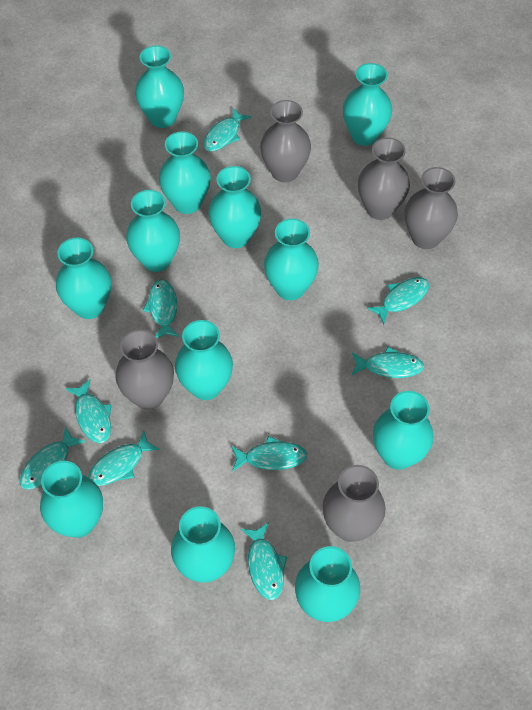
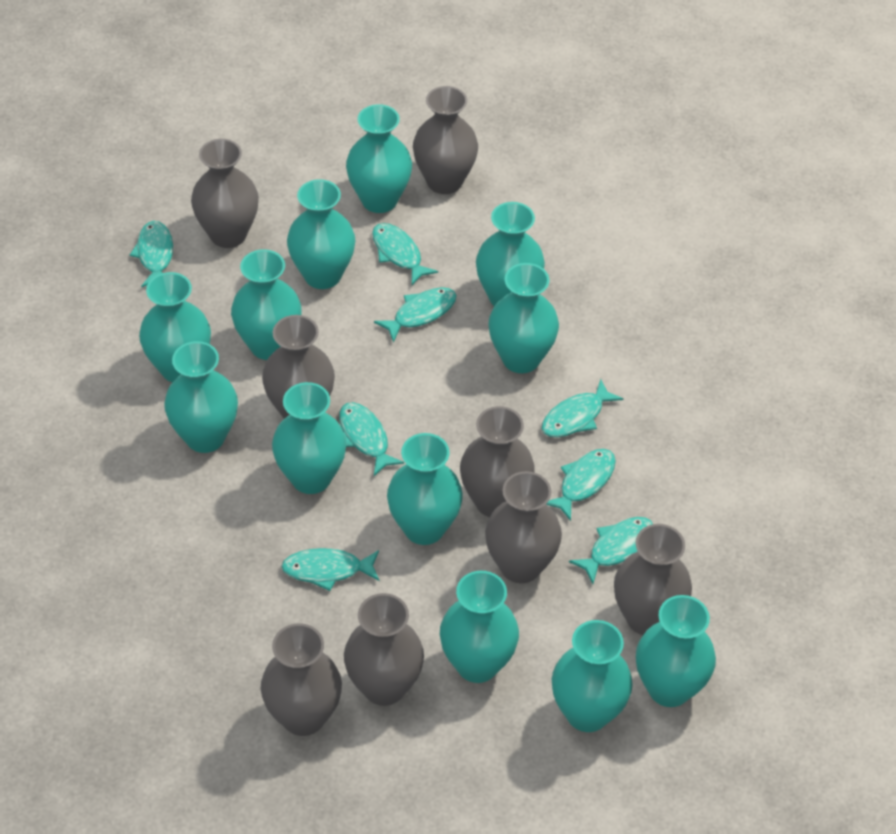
grey vase: [115,329,174,410] [260,100,311,183] [323,465,386,542] [358,138,410,220] [405,167,458,249] = 5 -> [191,139,259,248] [261,623,342,736] [262,315,335,419] [344,593,424,706] [413,86,478,194] [460,406,535,517] [485,471,562,583] [614,524,692,635] = 8
turquoise fish: [20,426,86,490] [65,379,112,443] [88,431,160,486] [143,279,179,338] [203,108,251,152] [231,436,307,471] [241,522,287,600] [352,347,424,378] [367,277,429,325] = 9 -> [130,221,173,287] [281,548,379,591] [339,402,404,476] [372,223,438,285] [374,287,457,342] [542,379,623,437] [546,449,616,521] [569,517,653,584] = 8

